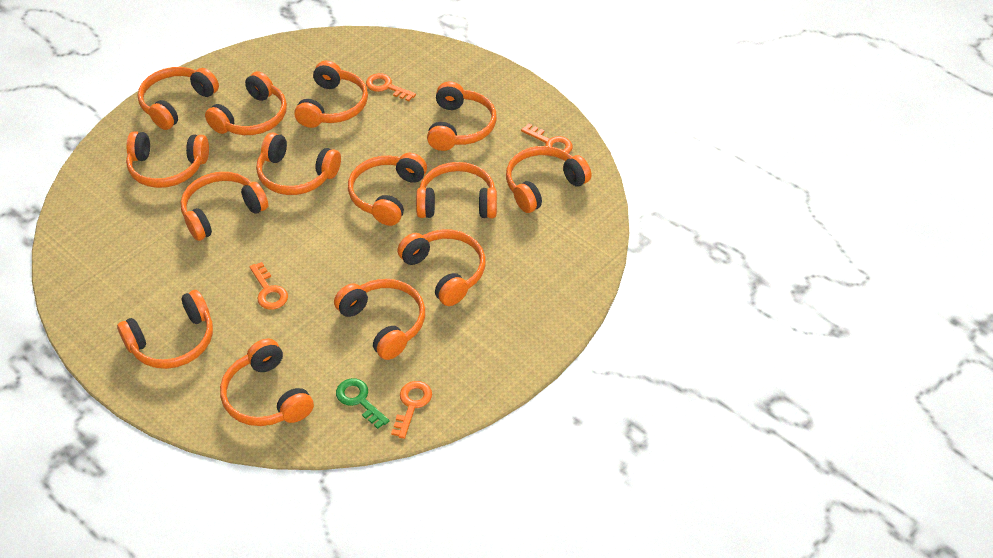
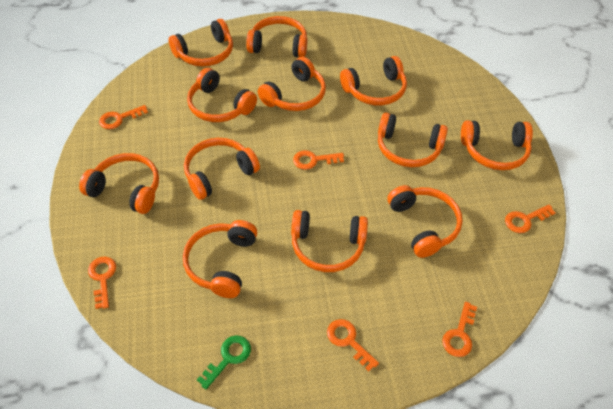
orange headphones: [117,290,213,369] [126,131,209,188] [138,67,219,130] [181,172,268,241] [205,71,287,135] [220,339,314,426] [256,132,341,195] [294,61,368,128] [334,279,425,360] [348,153,427,226] [397,229,486,306] [416,162,497,218] [427,81,497,151] [506,146,591,213] = 14 -> [79,153,159,214] [169,19,233,66] [183,220,257,298] [184,138,260,200] [187,68,257,122] [246,16,307,57] [258,57,326,111] [291,210,368,272] [340,56,407,106] [378,113,448,167] [387,185,463,258] [461,120,533,170] = 12
orange key: [249,262,288,310] [366,73,416,101] [391,381,432,439] [521,124,573,153] = 4 -> [88,257,116,309] [99,105,148,129] [293,150,344,170] [327,319,379,371] [442,302,477,357] [505,205,555,233] = 6

